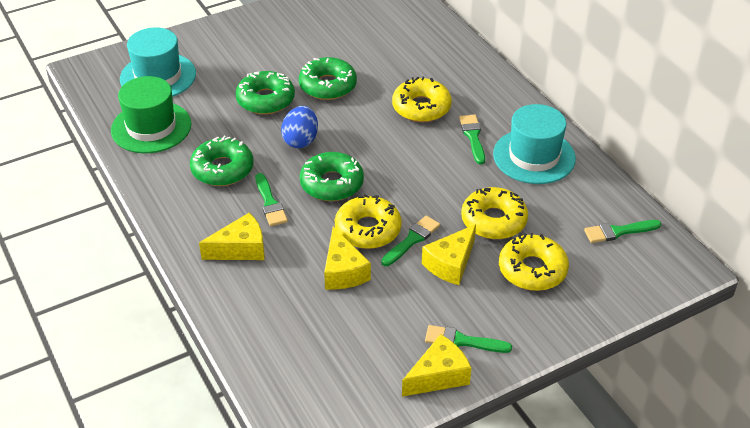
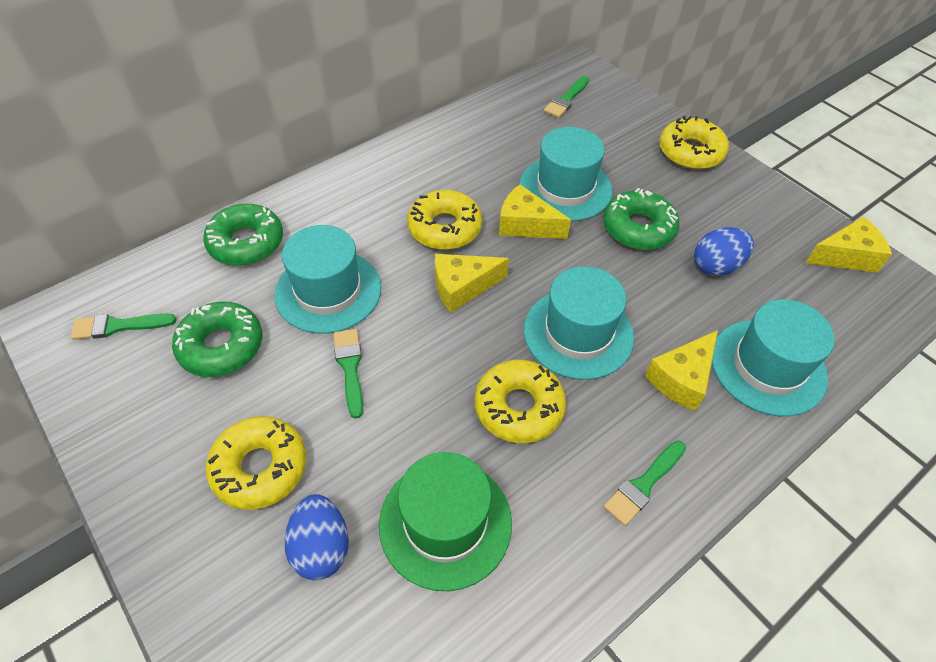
blue egg: [281,106,318,148] = 1 -> [284,494,349,580] [694,227,754,276] = 2
green brush: [255,173,288,226] [381,216,440,266] [425,325,512,353] [459,115,485,164] [584,220,661,243] = 5 -> [71,314,176,340] [333,329,363,419] [544,76,589,118] [604,441,686,526] = 4
green donut: [190,136,254,186] [235,71,295,114] [299,57,357,100] [300,152,364,201] = 4 -> [172,301,262,377] [203,204,283,266] [603,188,680,250] = 3
turquoise hat: [120,27,196,97] [493,104,576,184] = 2 -> [274,225,381,334] [519,127,612,221] [524,266,634,380] [712,299,835,416] = 4

